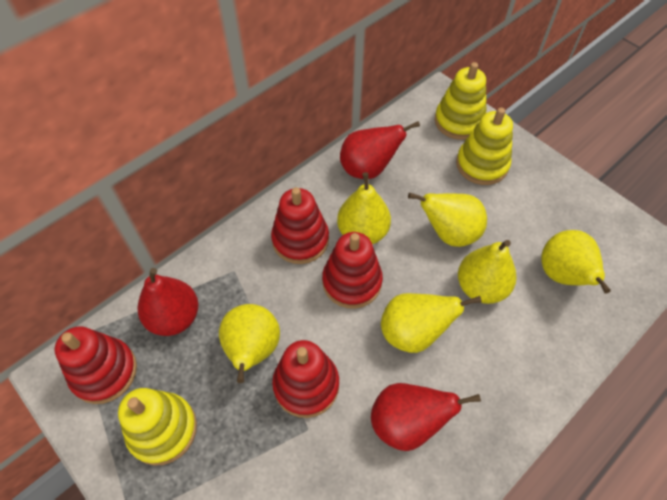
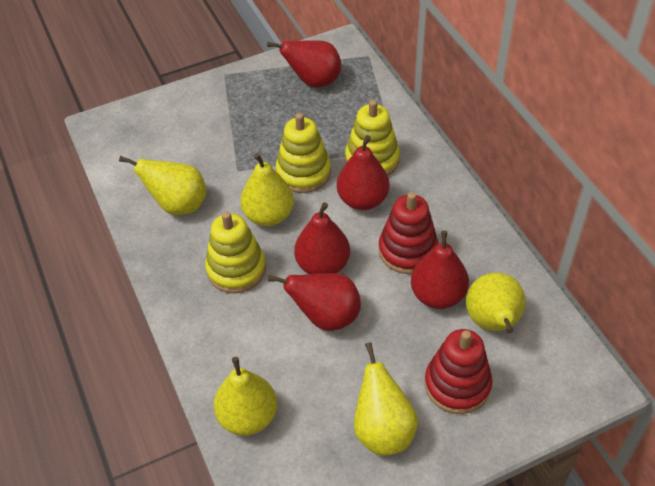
red pear: [138,268,198,336] [340,121,420,179] [371,383,481,451] = 3 -> [267,40,341,88] [268,273,361,331] [294,202,350,274] [337,135,389,210] [411,231,469,309] = 5
red stacking toy: [55,326,137,404] [271,187,329,264] [272,340,339,418] [322,232,383,309] = 4 -> [378,192,438,274] [425,329,492,414] = 2
yellow pear: [219,304,280,383] [337,172,391,244] [381,293,482,353] [408,193,487,247] [458,240,516,304] [541,230,611,293] = 6 -> [119,156,206,215] [214,357,277,436] [240,153,294,226] [354,342,418,455] [466,273,526,334] = 5

